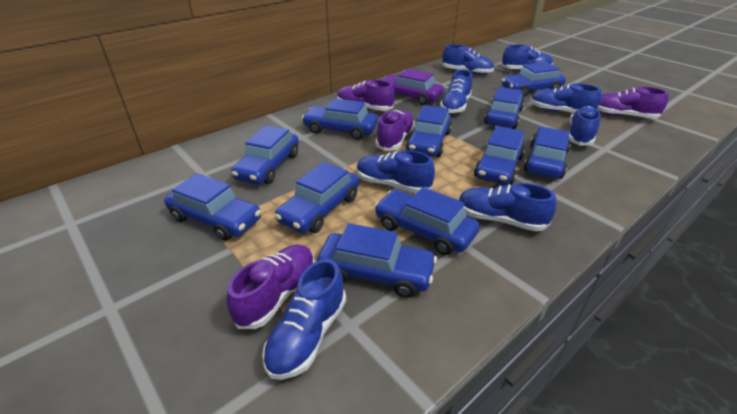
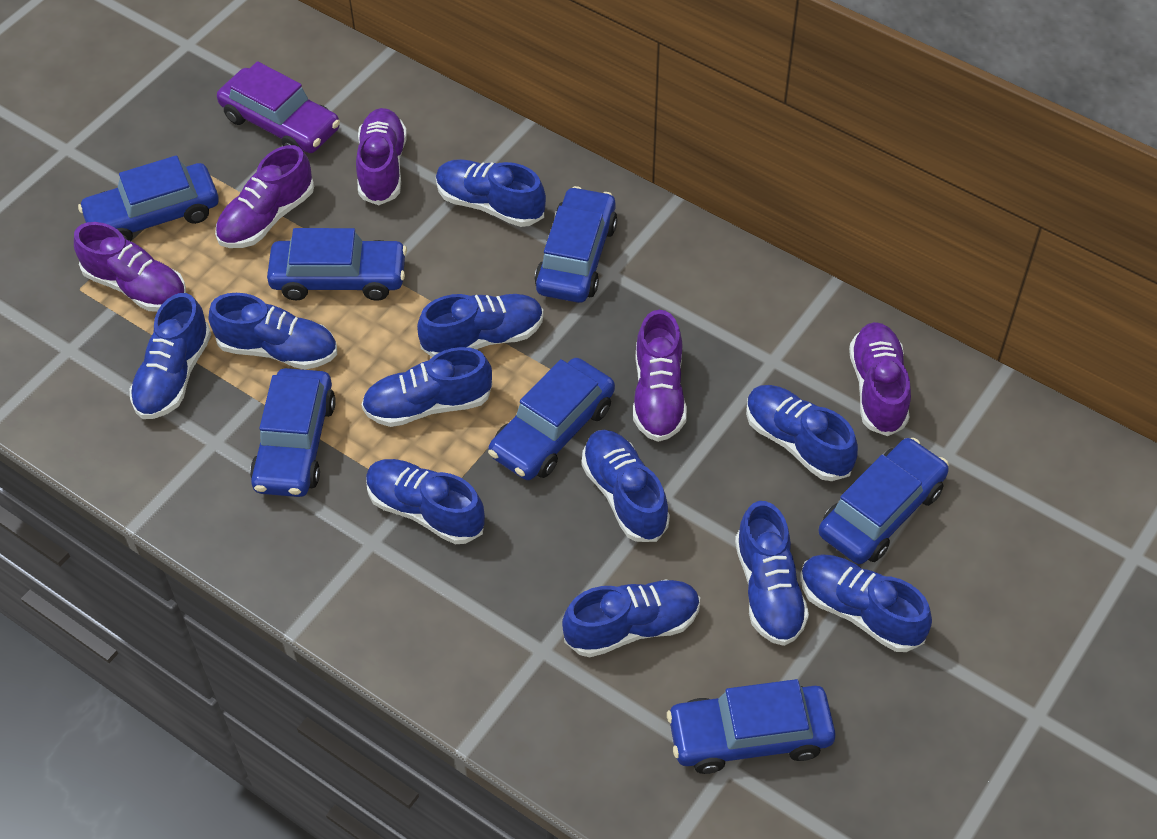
blue car: [164,173,261,241] [231,126,299,184] [275,162,359,233] [302,98,378,140] [317,223,437,298] [374,187,479,255] [406,105,452,157] [474,126,525,185] [484,87,525,129] [502,62,566,97] [524,127,571,179] = 11 -> [78,155,219,241] [250,368,336,497] [267,228,407,301] [488,358,615,480] [535,186,617,303] [667,679,836,774] [819,438,949,564] = 7
blue shoe: [262,259,346,380] [357,150,435,193] [440,69,472,114] [442,44,494,75] [458,183,557,231] [502,44,553,69] [530,83,601,113] [569,106,601,145] = 8 -> [130,293,211,419] [209,293,337,369] [361,347,492,427] [366,459,485,544] [417,294,544,357] [436,159,546,227] [562,579,700,657] [582,430,670,542] [735,501,809,646] [746,385,858,481] [801,554,932,652] = 11
purple shoe: [226,244,315,329] [337,80,395,111] [375,110,415,151] [597,87,669,119] = 4 -> [74,222,186,312] [215,145,314,248] [356,108,407,205] [633,310,687,442] [849,322,911,436] = 5

